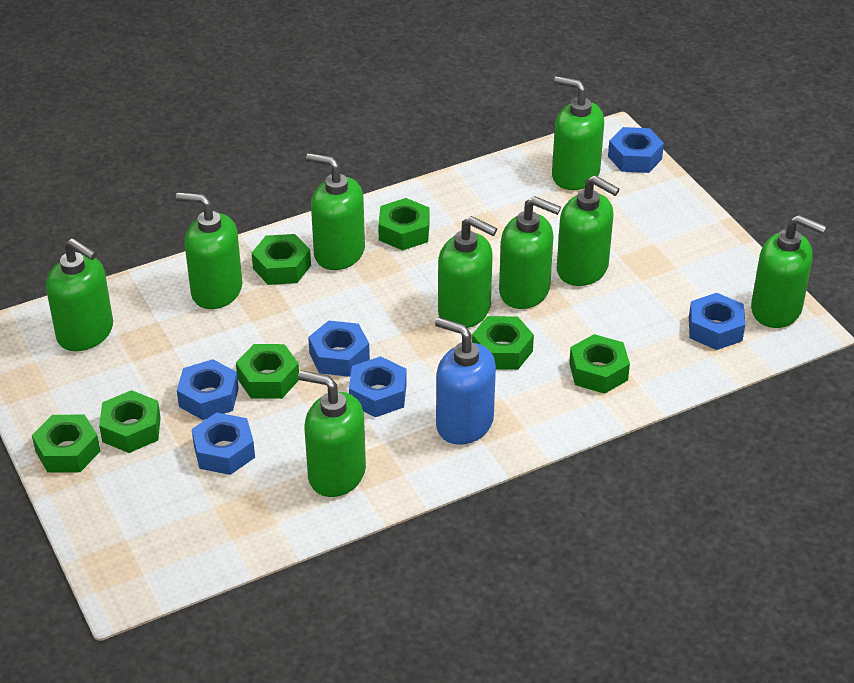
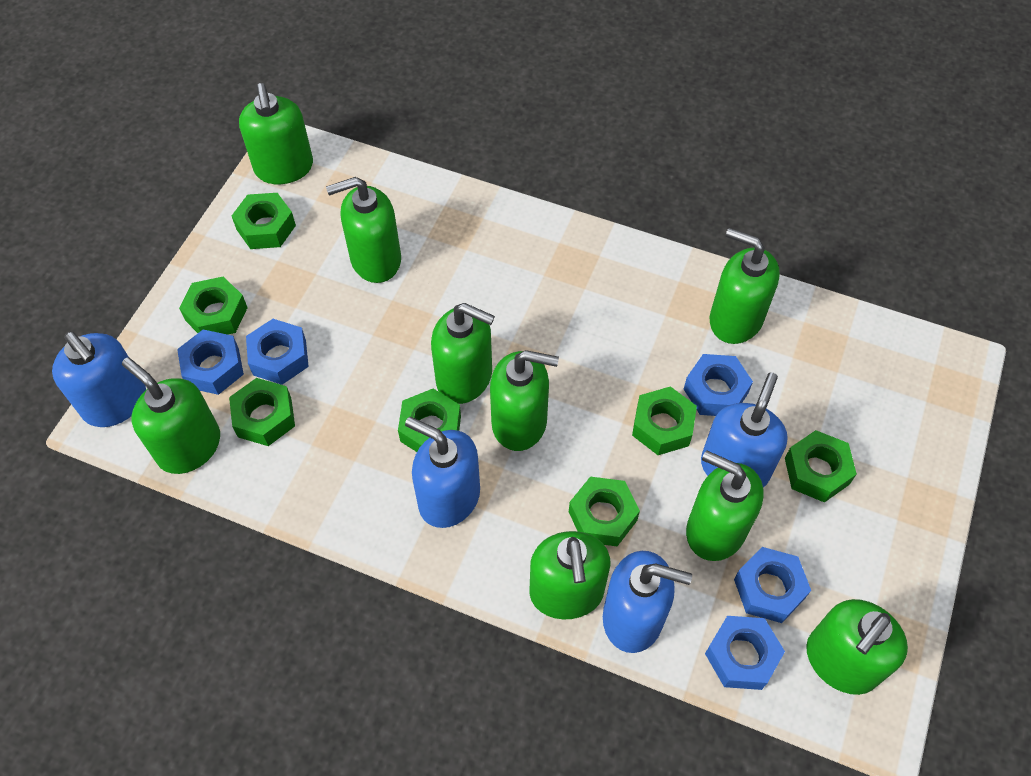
blue nut: [177,359,239,420] [192,412,255,475] [308,321,370,377] [349,356,407,417] [608,127,664,173] [689,293,745,350] = 6 -> [177,329,244,395] [246,319,309,385] [684,354,753,416] [705,616,785,690] [734,547,811,623] = 5
blue soap dispenser: [435,317,496,445] = 1 -> [52,332,146,427] [405,417,480,528] [603,551,692,653] [701,372,788,488] = 4

